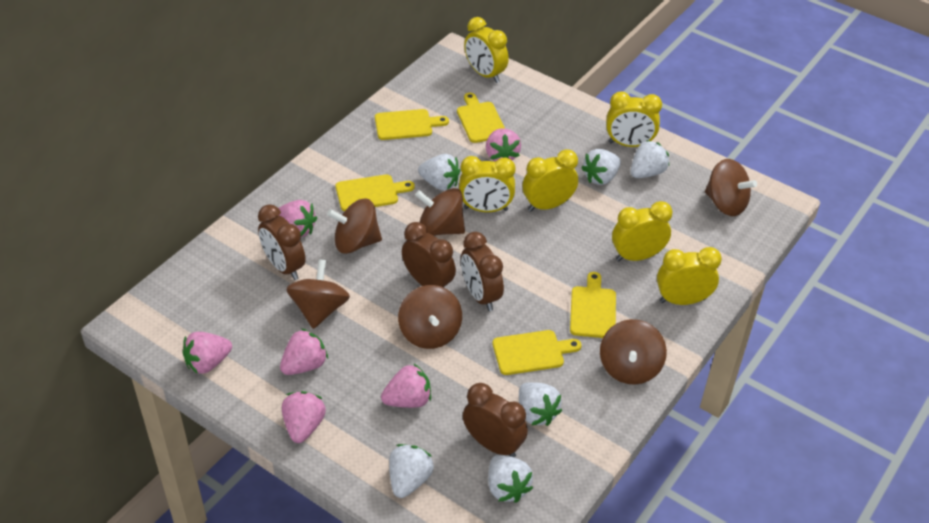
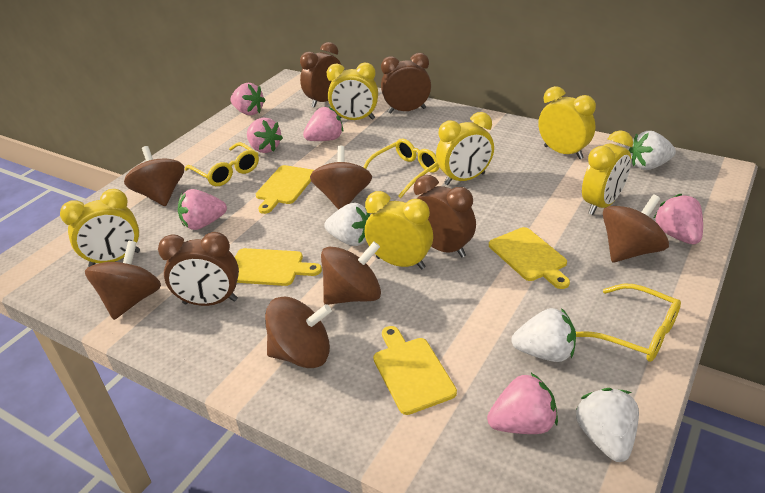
white strawberry: [389,444,434,498] [418,154,460,191] [488,455,533,503] [519,382,562,426] [581,149,621,185] [631,140,669,178] = 6 -> [324,203,370,246] [512,308,576,362] [576,388,639,462] [629,131,676,170] = 4
yellow cutting board: [335,174,415,211] [375,109,449,140] [457,93,505,143] [493,330,581,375] [570,272,616,338] = 5 -> [235,248,322,286] [256,165,314,214] [373,326,457,415] [489,227,570,289] = 4
yellow glasses: none = 0 -> [185,142,259,186] [363,139,439,198] [576,284,681,362] = 3

